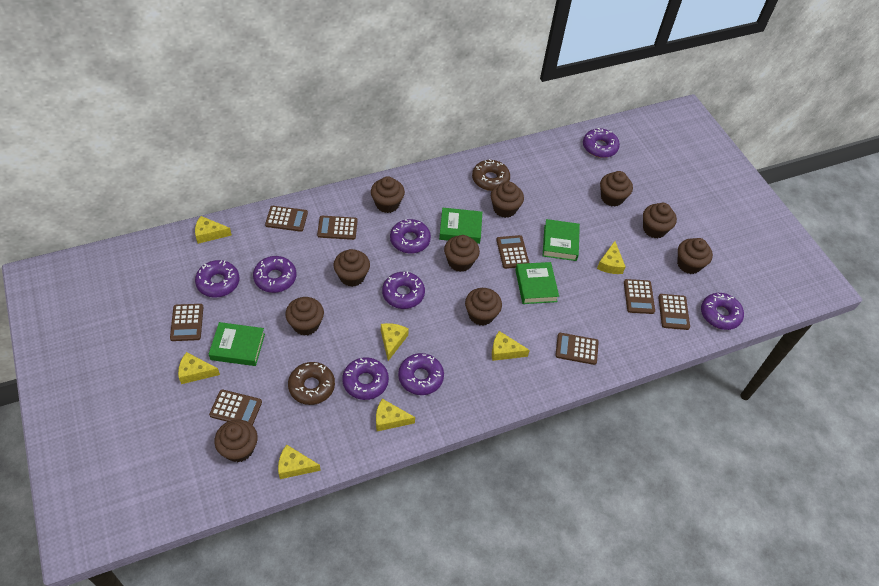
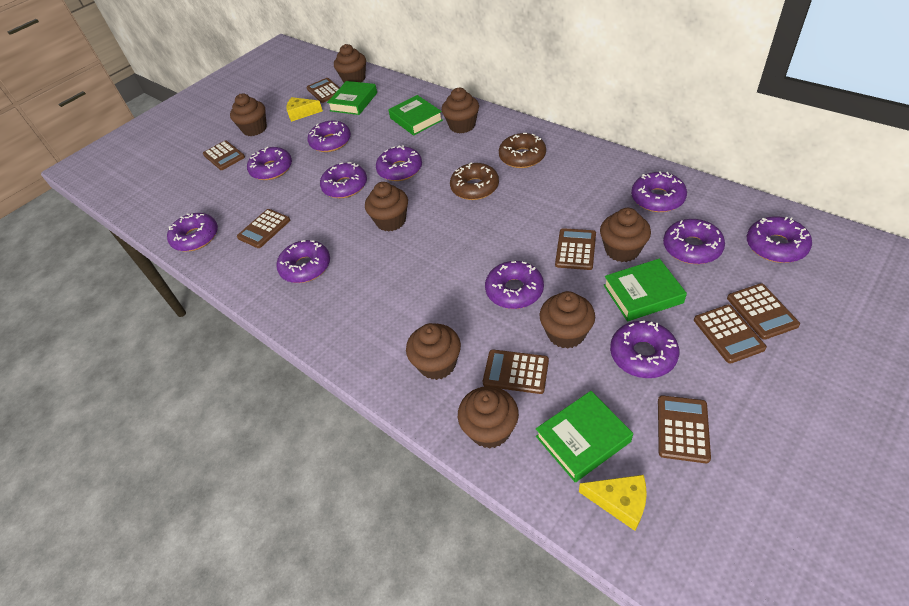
brown cupcake: [214,419,258,462] [285,297,324,336] [333,249,370,287] [371,176,405,213] [444,235,480,272] [465,288,502,325] [491,182,524,218] [600,171,633,207] [643,203,677,239] [677,238,713,274] = 10 -> [230,94,267,136] [334,44,366,83] [365,182,408,232] [406,323,461,380] [442,88,479,133] [458,386,519,449] [540,291,595,349] [600,208,651,262] = 8
purple donut: [195,260,240,297] [253,256,296,293] [342,357,389,400] [382,271,425,309] [390,219,431,254] [398,353,444,395] [583,128,620,158] [701,293,744,330] = 8 -> [167,213,218,251] [247,147,292,180] [276,240,330,283] [308,120,351,152] [320,162,367,198] [376,145,422,181] [485,261,544,309] [610,320,679,378] [631,171,687,212] [663,219,725,264] [747,216,812,263] = 11
yellow cheese: [178,352,220,384] [195,216,232,244] [278,444,321,479] [376,399,415,431] [381,323,409,361] [492,331,530,361] [597,241,626,274] = 7 -> [286,97,323,122] [579,475,647,531] = 2

